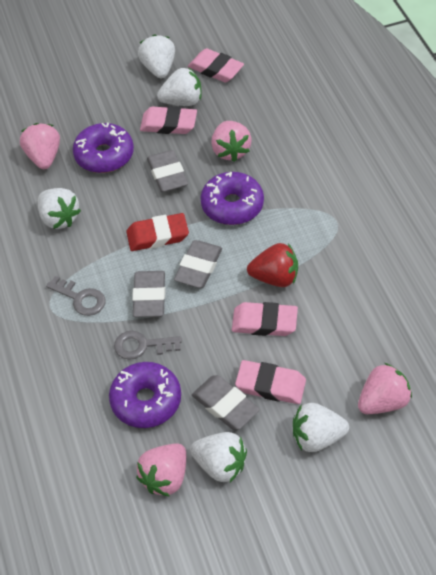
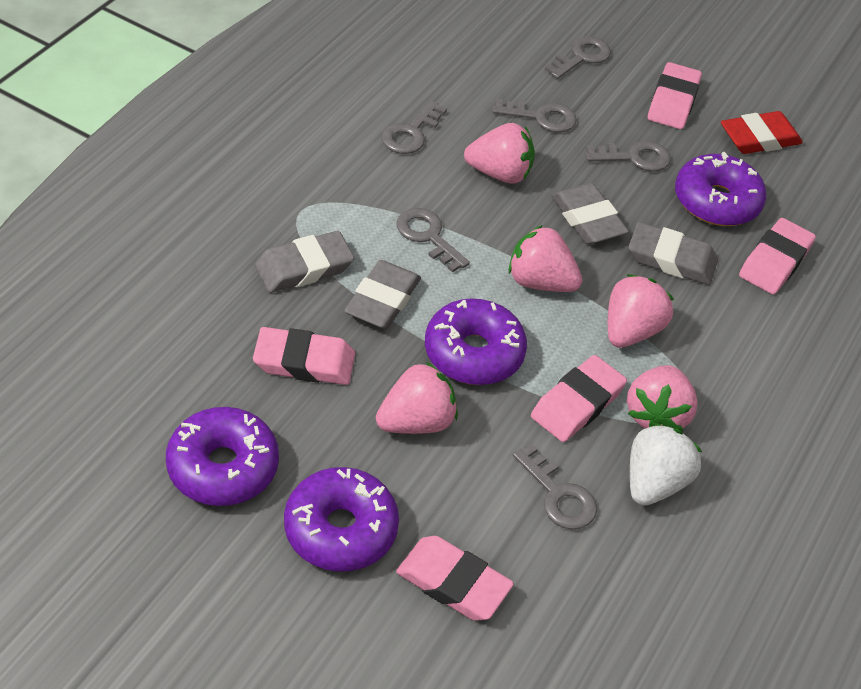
grey key: [46,276,105,316] [114,331,182,360] = 2 -> [382,100,447,154] [396,208,470,273] [492,99,577,133] [513,444,597,530] [545,36,611,79] [586,141,671,171] = 6
pink eraser: [140,106,197,134] [188,48,244,82] [232,302,298,336] [235,360,306,404] = 4 -> [253,327,355,385] [396,536,514,621] [531,355,627,442] [648,62,702,129] [739,218,816,294] = 5
pink strawberry: [20,123,60,169] [136,443,186,497] [211,121,252,162] [358,363,412,414] = 4 -> [376,361,458,434] [464,123,535,184] [509,225,582,292] [608,274,674,348] [627,365,698,432] = 5
purple donut: [73,123,134,173] [109,362,181,428] [200,172,264,225] = 3 -> [166,407,279,506] [284,467,399,572] [425,298,527,385] [675,152,766,226] = 4
red strawberry: [247,243,298,287] = 1 -> none = 0
white strawberry: [38,188,81,229] [138,34,175,78] [157,67,201,106] [190,432,247,482] [293,403,349,452] = 5 -> [630,423,702,506] = 1

